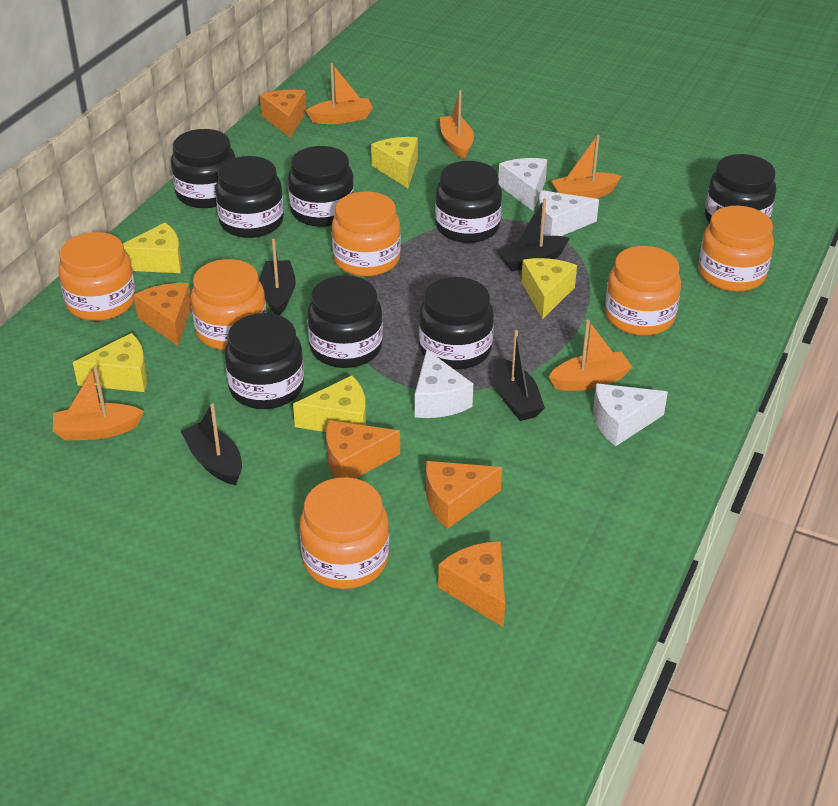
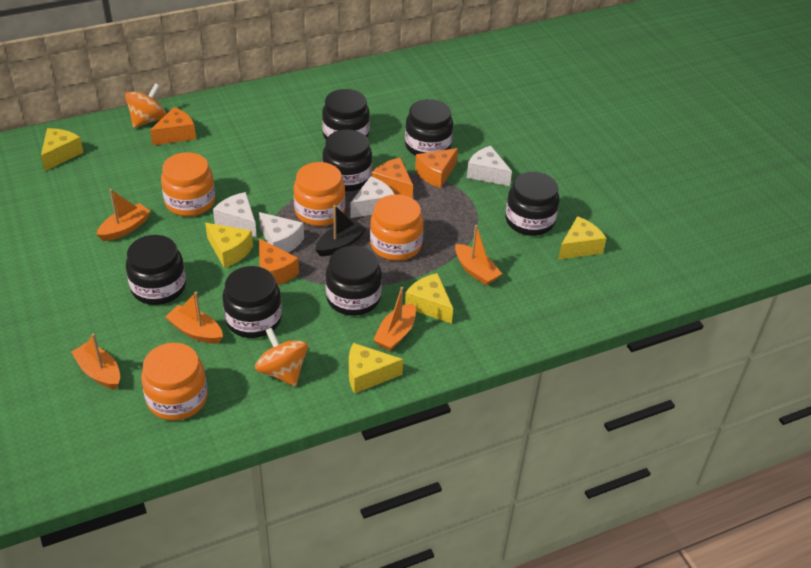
black boat: [181,403,242,485] [259,239,296,315] [494,330,545,421] [497,198,569,271] = 4 -> [315,205,367,256] = 1
black jar: [171,129,236,208] [215,156,284,238] [225,313,304,409] [288,146,354,227] [307,275,383,368] [419,277,494,370] [435,161,502,243] [705,154,776,223] = 8 -> [126,235,186,305] [222,266,282,338] [322,89,370,140] [322,130,372,192] [325,246,382,316] [405,99,453,156] [506,172,559,236] = 7
orange cheese: [134,283,191,346] [260,90,306,138] [326,420,400,478] [426,461,502,529] [438,541,505,628] = 5 -> [150,107,196,145] [259,239,299,285] [371,158,413,198] [415,148,458,188] = 4
orange jar: [58,232,136,321] [191,259,267,350] [300,477,389,589] [332,191,401,277] [605,246,681,336] [698,206,774,292] = 6 -> [141,343,208,421] [161,152,215,216] [293,162,345,226] [370,194,424,261] = 4
orange spinning top: none = 0 -> [125,83,166,128] [255,327,308,386] = 2

